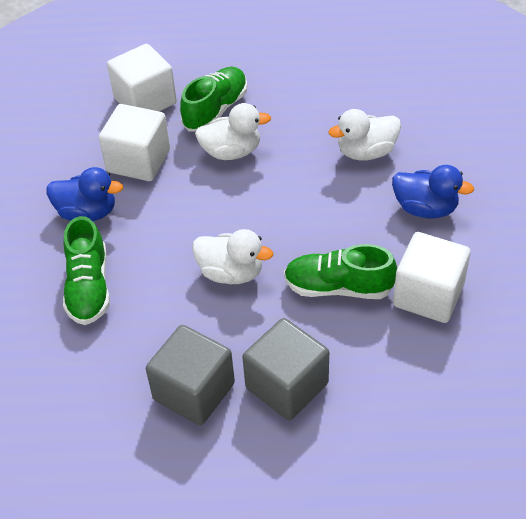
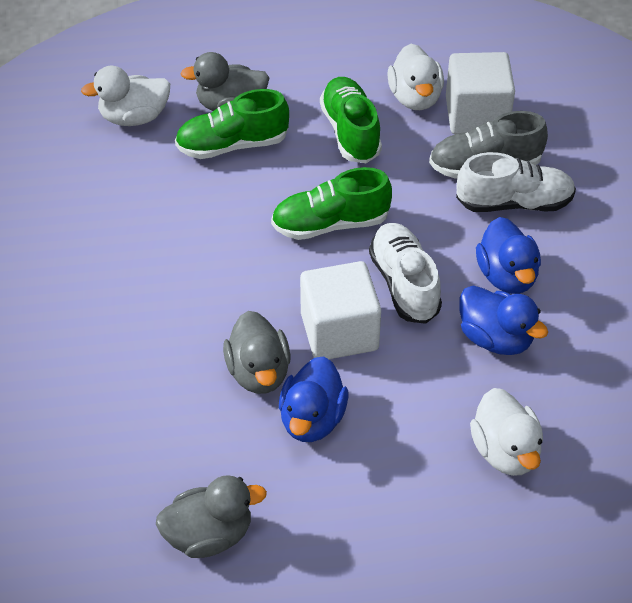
blue duck: [46,167,123,221] [392,165,474,218] = 2 -> [279,356,348,442] [459,286,548,355] [476,217,541,294] = 3
grey cube: [146,325,235,425] [242,318,329,420] = 2 -> none = 0
grey duck: none = 0 -> [156,475,267,558] [180,52,269,111] [223,311,291,394] = 3
grey shoe: none = 0 -> [429,111,548,179] = 1
white cube: [99,104,170,181] [107,44,177,111] [393,232,471,323] = 3 -> [300,261,381,359] [446,52,515,134] = 2
white shoe: none = 0 -> [369,223,442,324] [456,152,576,212] = 2

